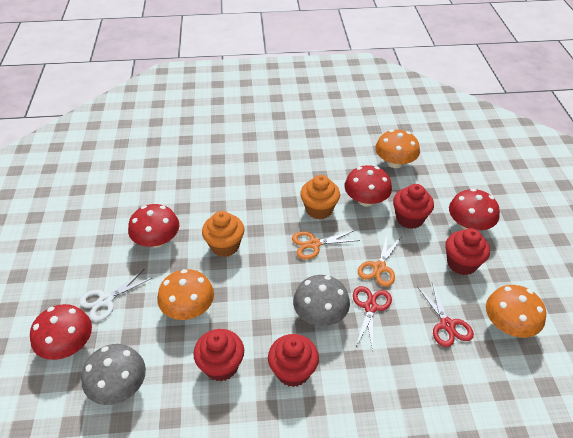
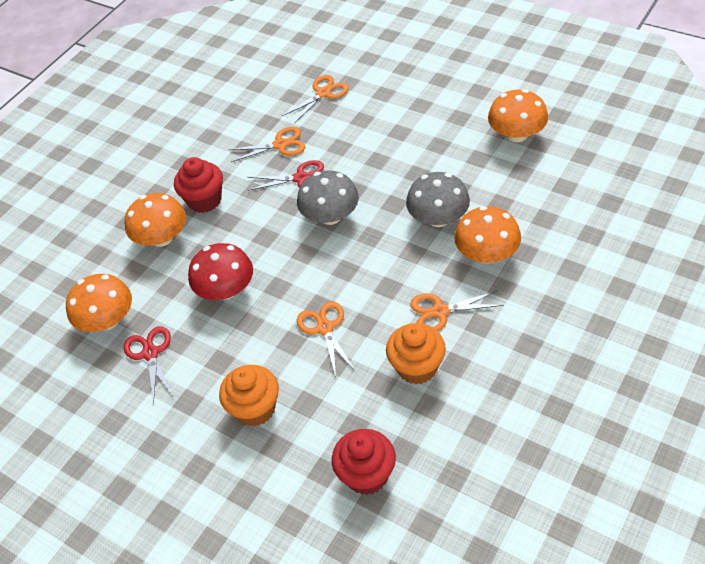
orange mushroom: [157,269,214,320] [375,130,420,168] [486,285,546,338] = 3 -> [66,274,132,332] [125,193,186,247] [454,206,521,263] [488,89,548,142] = 4
orange scissors: [292,230,360,260] [358,236,401,287] = 2 -> [228,127,305,162] [283,75,349,124] [297,301,356,376] [410,290,504,331] = 4
red cupcake: [193,329,244,381] [268,334,319,387] [393,184,434,229] [445,228,490,275] = 4 -> [174,157,223,213] [332,429,396,495] = 2
red mushroom: [30,304,92,360] [128,204,179,248] [345,165,392,207] [449,189,500,230] = 4 -> [188,243,253,300] = 1
white scissors: [79,269,152,321] = 1 -> none = 0

